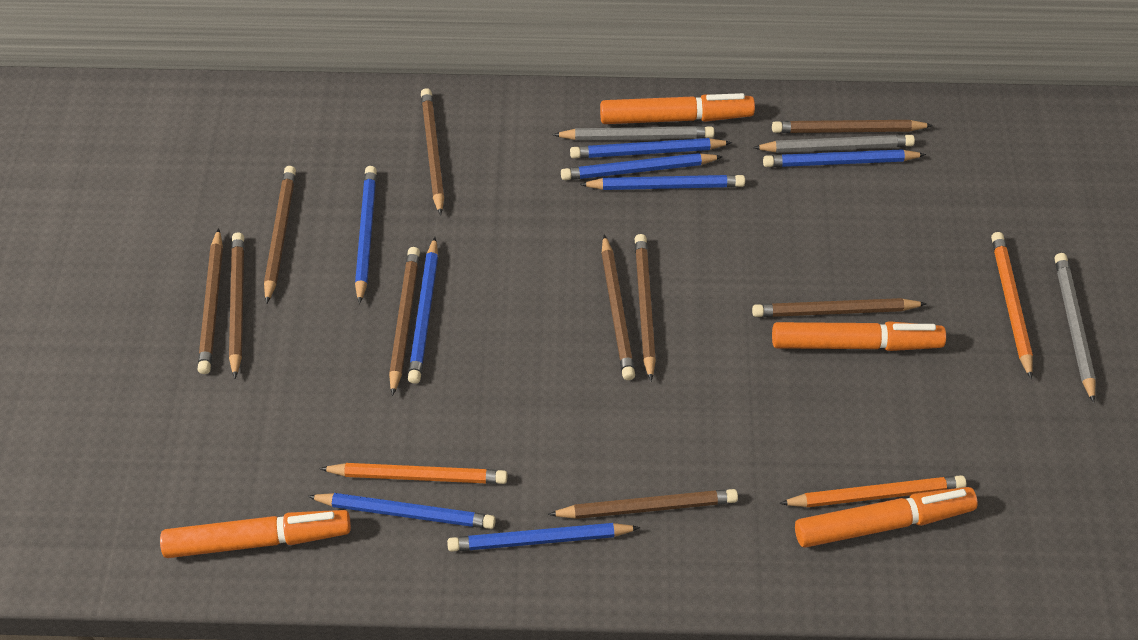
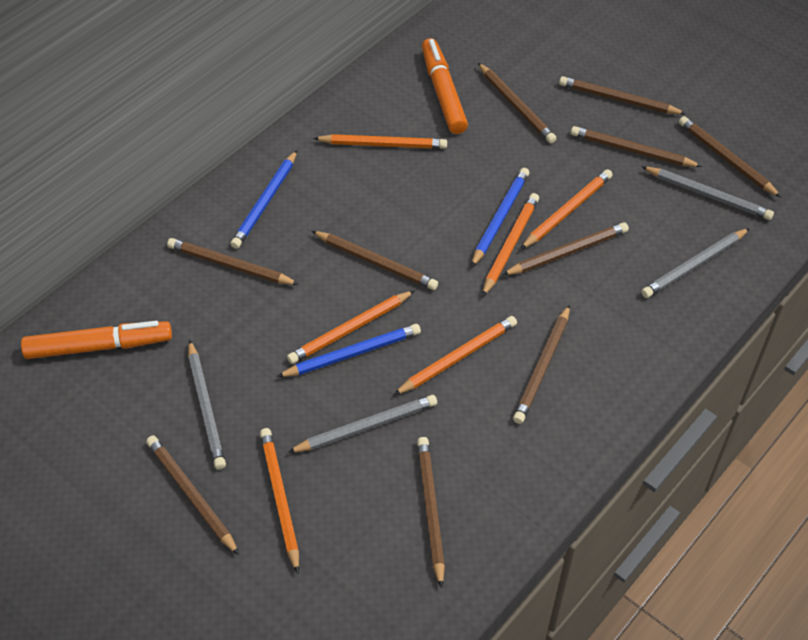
blue pencil: [307,493,496,529] [355,166,377,304] [408,237,438,384] [447,523,641,552] [561,153,723,180] [570,138,732,158] [579,175,745,190] [763,149,926,167] = 8 -> [230,150,297,249] [277,324,421,377] [471,168,529,268] = 3
grey pencil: [553,126,714,140] [753,135,915,153] [1055,253,1096,403] = 3 -> [188,340,226,470] [288,395,437,453] [641,166,774,220] [641,228,750,298] = 4
orange marker: [160,510,351,558] [600,93,755,124] [772,321,946,351] [795,487,978,548] = 4 -> [21,321,172,359] [422,38,468,134] = 2
orange pencil: [319,463,507,484] [779,475,966,508] [991,232,1033,379] = 3 -> [260,428,299,573] [287,290,415,364] [313,134,447,149] [394,316,517,395] [482,193,539,297] [521,169,613,249] = 6

